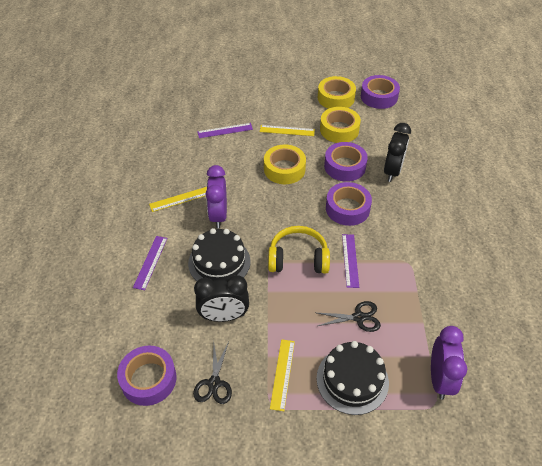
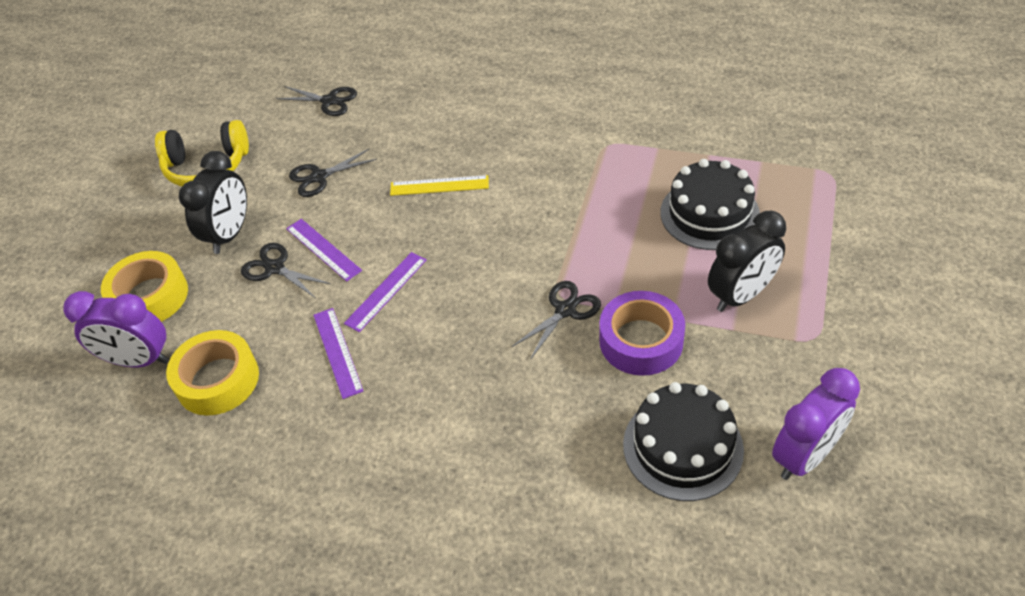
black scissors: [193,342,232,404] [317,301,381,332] = 2 -> [241,243,331,298] [276,86,357,116] [289,148,377,197] [512,281,601,360] = 4
purple tape: [117,346,177,406] [324,142,368,182] [326,182,372,226] [361,75,400,109] = 4 -> [599,291,685,376] = 1
yellow ruler: [149,187,207,212] [260,125,315,136] [270,339,295,411] = 3 -> [390,175,489,196] = 1
yellow tape: [264,145,306,184] [318,76,356,109] [320,107,361,143] = 3 -> [101,251,188,322] [166,330,259,416] = 2

